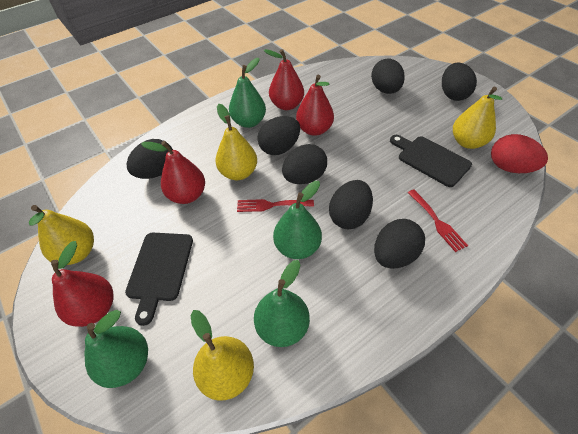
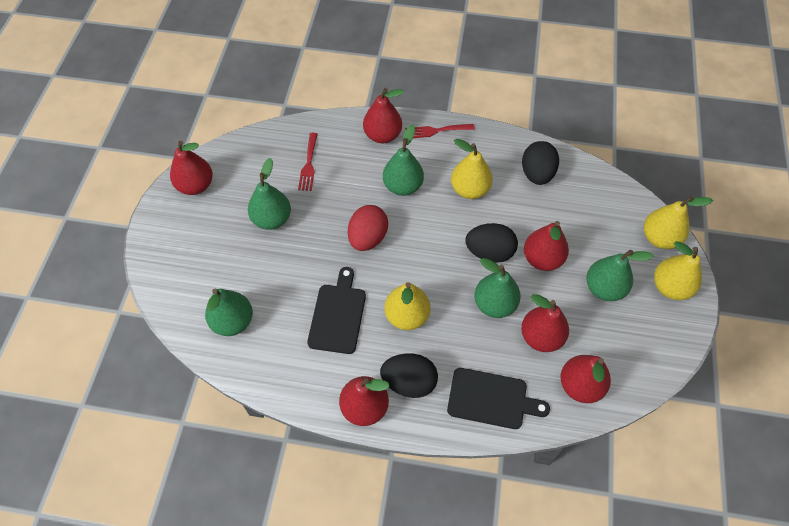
black egg: [127,139,173,179] [257,116,300,155] [282,144,327,184] [329,180,373,229] [371,59,405,94] [374,219,425,269] [442,63,477,101] = 7 -> [380,353,438,398] [465,223,518,263] [522,141,559,185] = 3
green pear: [85,310,148,388] [229,58,266,128] [254,260,310,347] [273,181,322,259] = 4 -> [205,289,253,336] [248,158,291,230] [383,125,424,196] [474,258,521,318] [586,250,654,301] = 5
red pear: [51,241,113,327] [141,141,205,204] [264,49,304,110] [296,75,334,136] = 4 -> [170,141,213,195] [339,376,389,426] [363,88,404,143] [521,294,569,352] [524,221,569,271] [561,355,611,403] = 6

